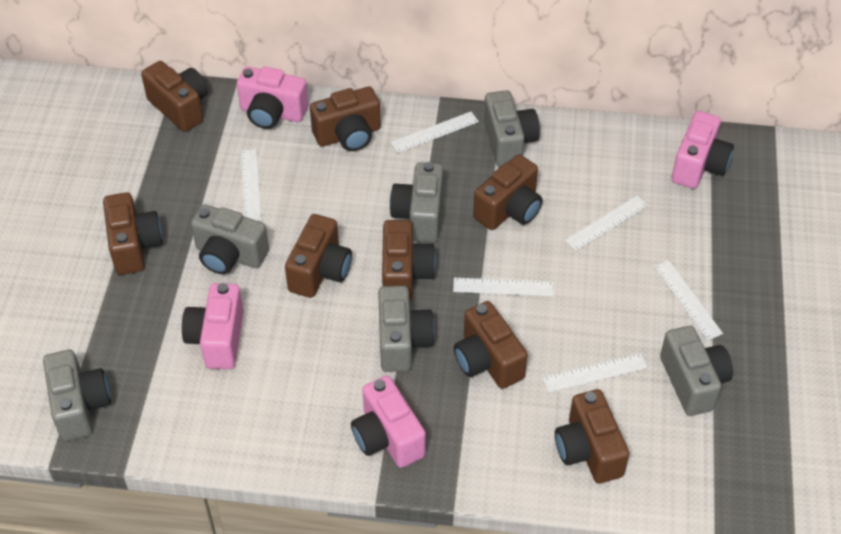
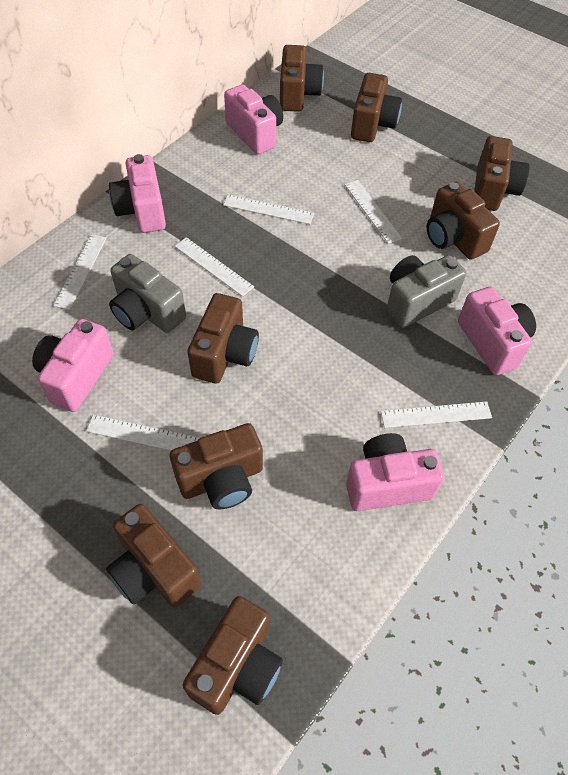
grey camera: [43,350,111,441] [191,204,269,274] [378,286,435,372] [390,162,443,242] [484,90,540,167] [660,326,733,416] = 6 -> [109,254,186,333] [387,255,466,328] = 2
pink camera: [182,283,244,369] [237,66,308,129] [351,376,426,468] [672,111,734,189] = 4 -> [32,319,114,412] [109,154,166,233] [224,84,283,154] [346,433,444,511] [458,287,536,375] = 5

